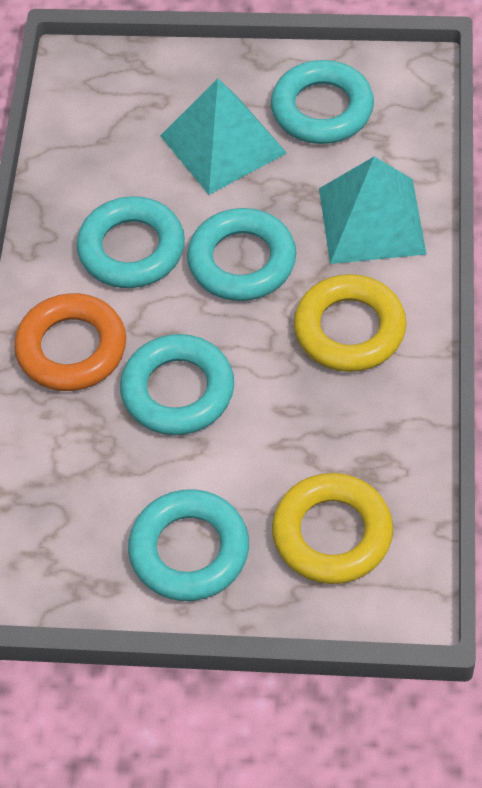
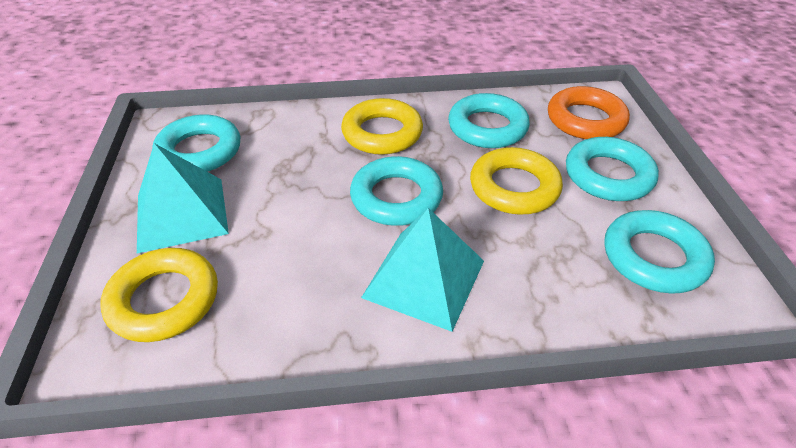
yellow ring: [272,473,393,584] [294,274,407,372] = 2 -> [100,248,218,342] [341,98,423,155] [470,147,563,215] = 3

